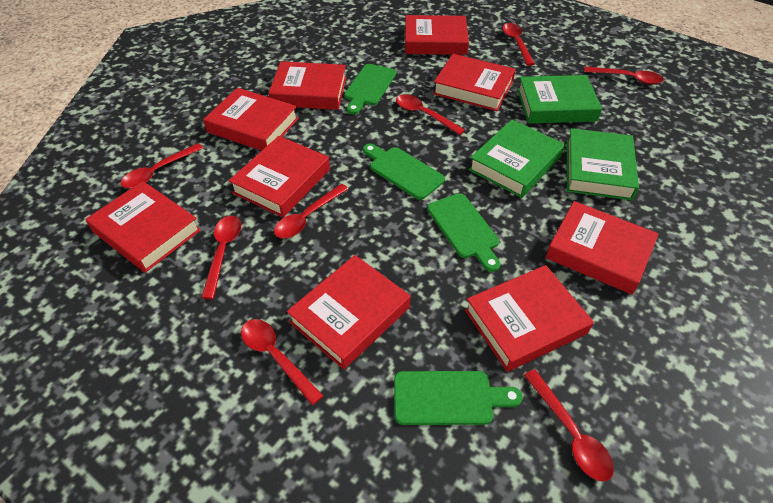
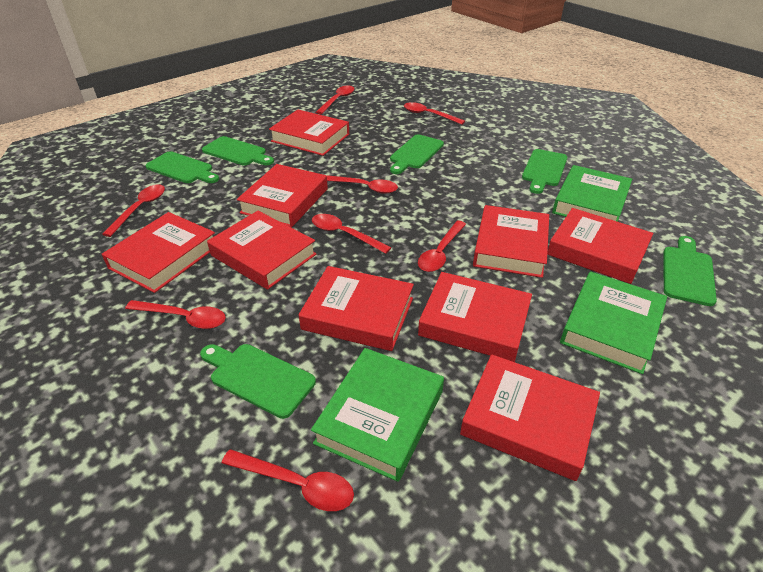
green cutting board: [344,64,396,115] [363,144,445,200] [394,371,523,425] [427,193,500,272] = 4 -> [145,151,219,183] [200,344,316,419] [202,136,274,166] [390,134,444,174] [522,149,568,194] [663,236,717,306] = 6

